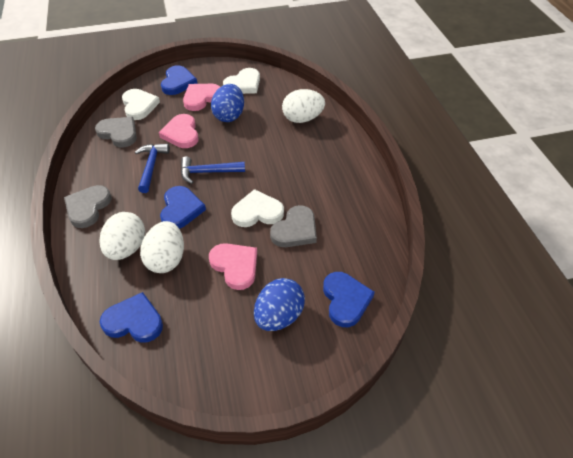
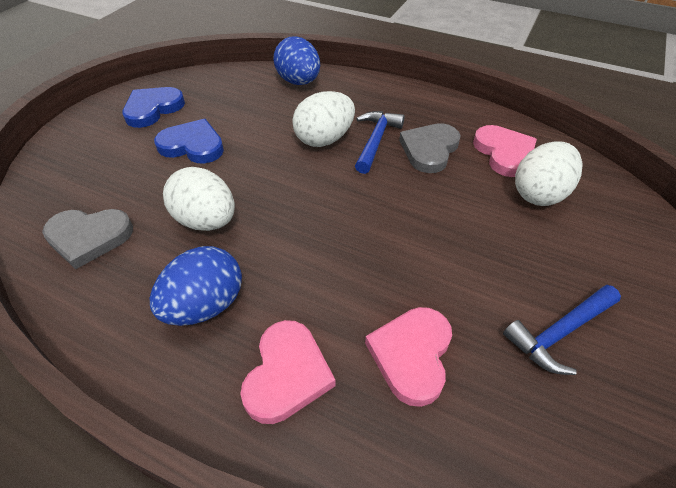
blue heart: [100,292,163,343] [160,186,206,229] [161,65,197,95] [323,272,375,327] = 4 -> [122,87,185,128] [154,119,224,164] = 2
grey heart: [64,185,112,228] [95,117,137,147] [270,205,317,247] = 3 -> [42,209,133,269] [399,123,461,173] = 2
white heart: [122,89,160,120] [223,68,260,94] [231,189,284,227] = 3 -> none = 0

